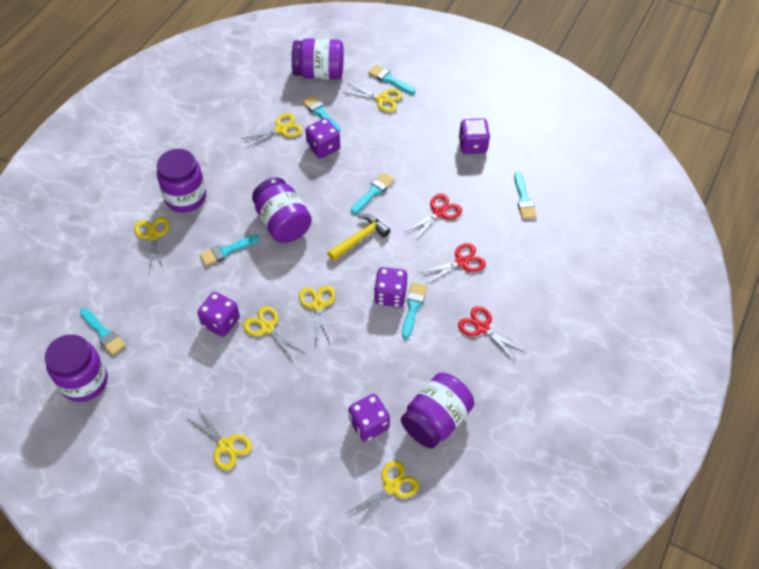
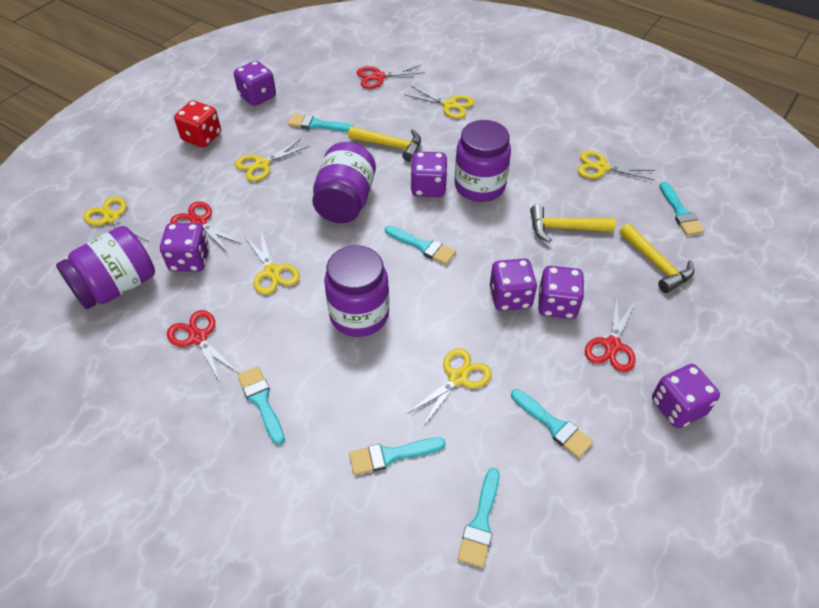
purple dice: [197,292,240,337] [305,118,340,158] [348,394,390,442] [374,267,408,307] [459,118,490,154] = 5 -> [160,223,210,272] [234,61,276,106] [410,152,447,197] [490,259,537,311] [538,266,584,319] [652,364,720,428] = 6
purple jar: [45,334,108,402] [157,149,206,213] [252,177,312,243] [292,38,344,80] [401,373,474,448] = 5 -> [56,226,155,309] [312,142,376,223] [324,245,389,337] [455,120,511,202] = 4
red dice: none = 0 -> [174,101,221,148] = 1
red scissors: [405,194,462,241] [420,243,486,284] [458,306,525,360] = 3 -> [167,310,238,384] [170,201,242,253] [356,65,425,89] [585,296,636,372] = 4
yellow hammer: [327,214,390,261] = 1 -> [348,126,421,162] [530,205,616,243] [619,223,694,293] = 3
yellow scissors: [134,217,169,270] [186,409,252,470] [241,113,302,148] [243,306,305,362] [299,285,335,344] [343,83,402,112] [347,461,419,527] = 7 -> [83,196,149,242] [235,139,310,181] [244,231,300,295] [405,86,474,119] [407,348,492,427] [578,151,655,181] = 6

